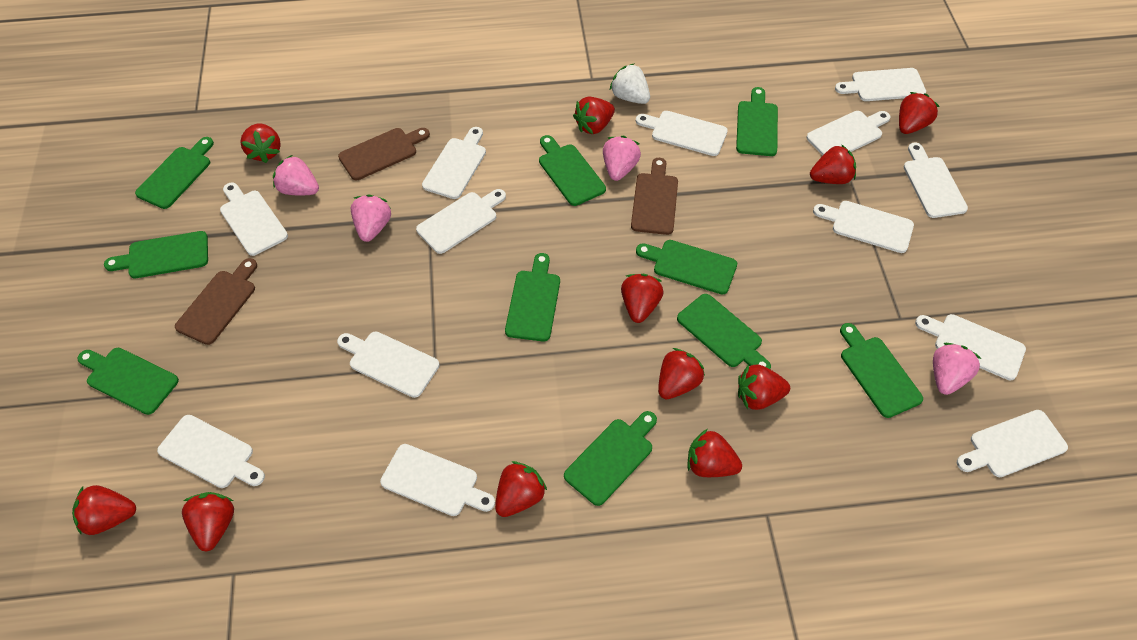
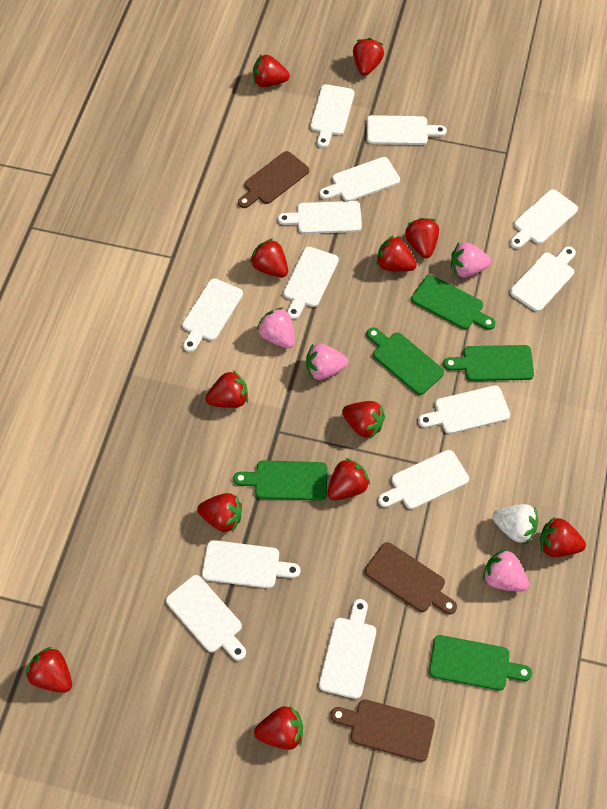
green cutting board: [77,348,179,415] [104,231,208,278] [135,137,214,209] [505,253,560,341] [539,135,606,206] [564,411,657,506] [636,240,737,295] [677,294,771,369] [736,87,778,156] [840,323,923,418] = 10 -> [233,460,327,501] [367,327,444,395] [411,275,496,330] [429,635,532,691] [443,345,534,381] = 5
red strawberry: [72,485,136,535] [182,492,234,552] [240,123,281,163] [495,461,547,517] [573,97,615,134] [621,274,664,323] [658,348,705,399] [687,429,742,477] [738,364,790,410] [810,144,856,184] [899,92,939,134] = 11 -> [26,647,72,693] [197,493,242,532] [205,370,248,408] [250,238,288,277] [253,54,290,87] [254,706,303,750] [327,458,370,500] [342,401,385,439] [353,38,384,76] [376,235,417,271] [405,218,439,258] [540,517,586,557] = 12

